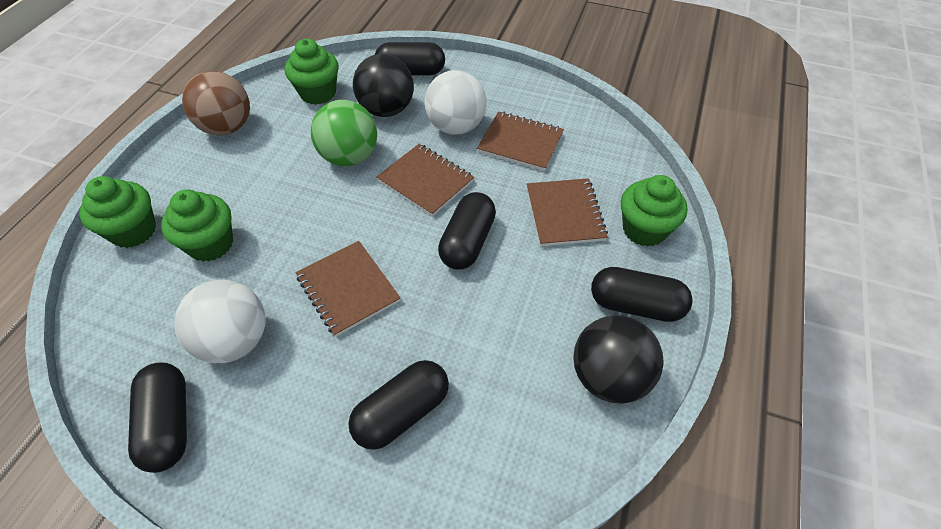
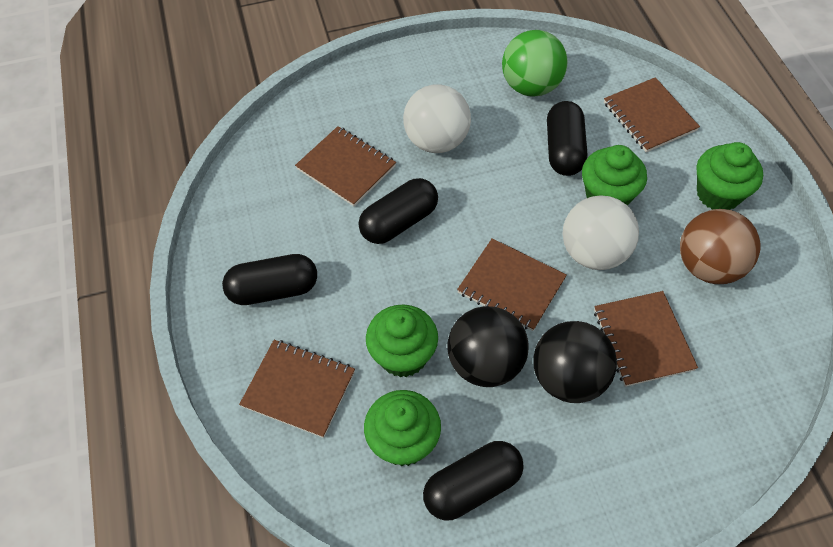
black capsule: [128,363,187,473] [348,360,449,450] [375,42,445,75] [438,192,496,270] [591,267,693,322] = 5 -> [222,254,317,305] [359,178,438,244] [423,441,524,521] [547,101,587,176] = 4
brown notebook: [296,241,400,337] [376,144,474,217] [477,111,564,171] [527,178,608,246] = 4 -> [239,340,355,438] [295,126,396,206] [457,238,567,331] [594,291,698,387] [604,77,700,152] = 5

